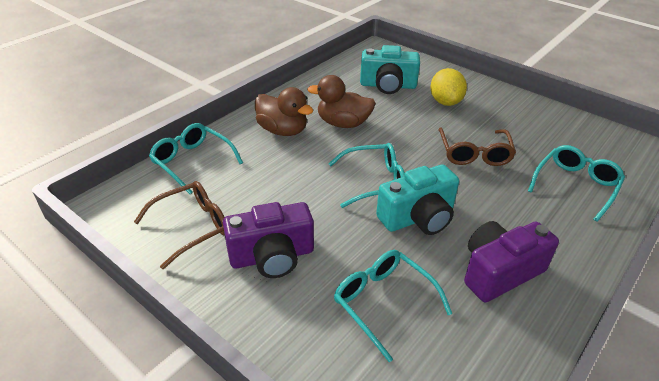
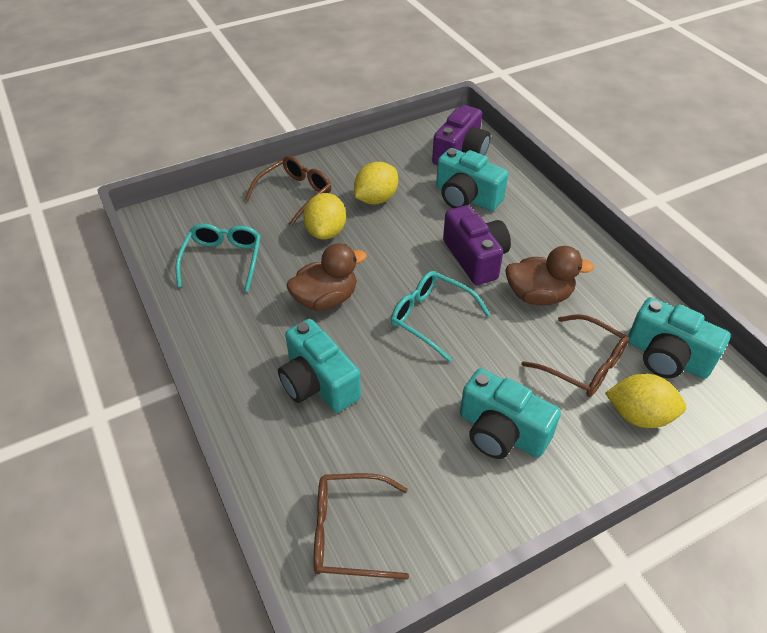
brown glasses: [134,181,225,269] [438,128,516,166] = 2 -> [245,156,331,226] [314,473,409,580] [522,314,629,397] = 3
turquoise camera: [360,45,420,94] [376,164,459,235] = 2 -> [278,319,361,413] [436,148,508,211] [460,368,561,459] [628,297,731,379] = 4
turquoise glasses: [149,123,243,194] [328,143,405,208] [334,250,452,362] [528,145,625,222] = 4 -> [176,223,261,292] [391,271,490,362] = 2
yellow lemon: [430,68,467,106] = 1 -> [303,193,346,240] [354,162,398,204] [605,374,686,428] = 3

